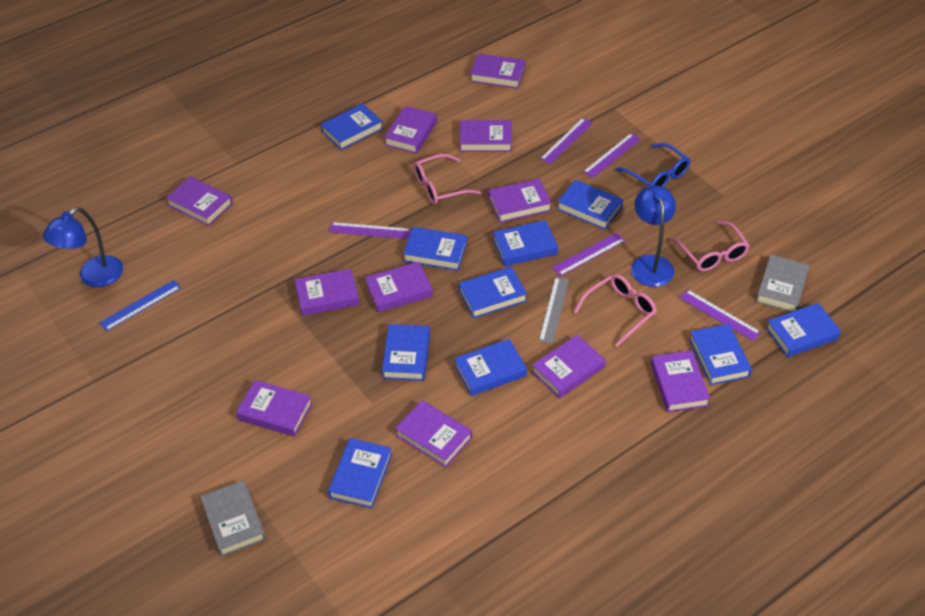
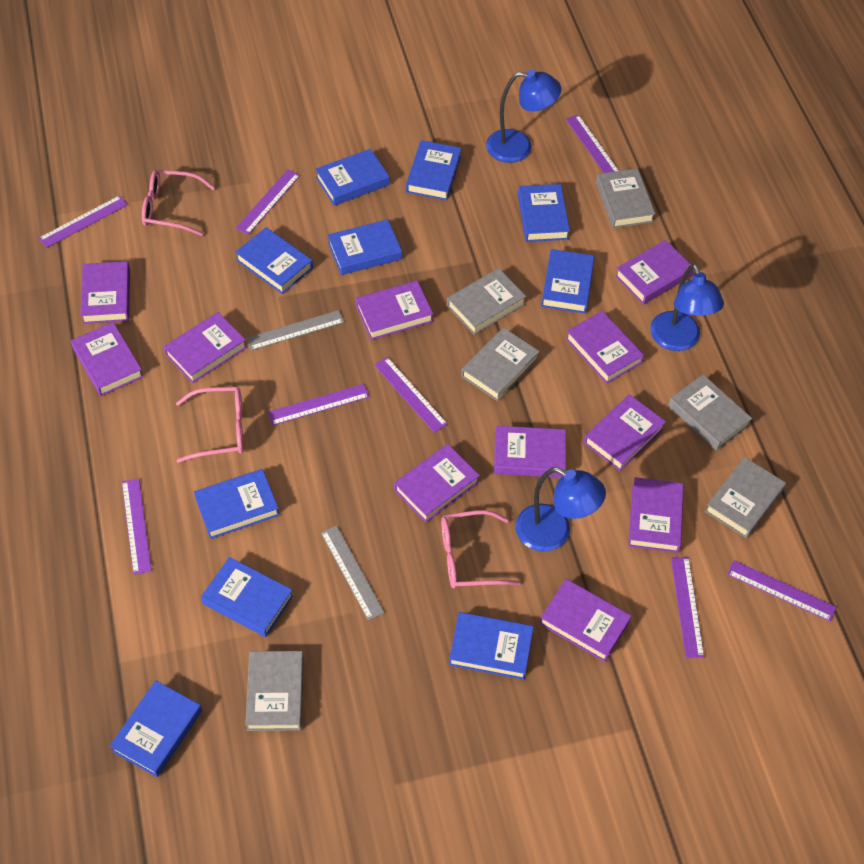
blue glasses: [616,143,690,187] = 1 -> none = 0
blue lamp: [43,207,123,287] [631,186,676,287] = 2 -> [486,70,561,163] [515,467,606,552] [650,263,724,351] = 3
blue ruler: [99,280,181,331] = 1 -> none = 0
grey book: [200,480,266,557] [756,255,810,312] = 2 -> [245,651,304,731] [447,268,526,335] [461,327,540,401] [596,168,655,228] [668,374,752,451] [705,457,786,538] = 6
grey ruler: [539,277,569,344] = 1 -> [246,310,344,351] [321,525,385,620] = 2
purple ruler: [329,222,411,239] [540,118,593,164] [552,233,626,276] [583,133,641,178] [679,289,761,341] = 5 -> [38,195,128,248] [122,479,152,575] [236,169,300,235] [268,384,370,426] [374,357,448,433] [566,114,619,173] [671,557,704,658] [727,560,837,622] = 8

